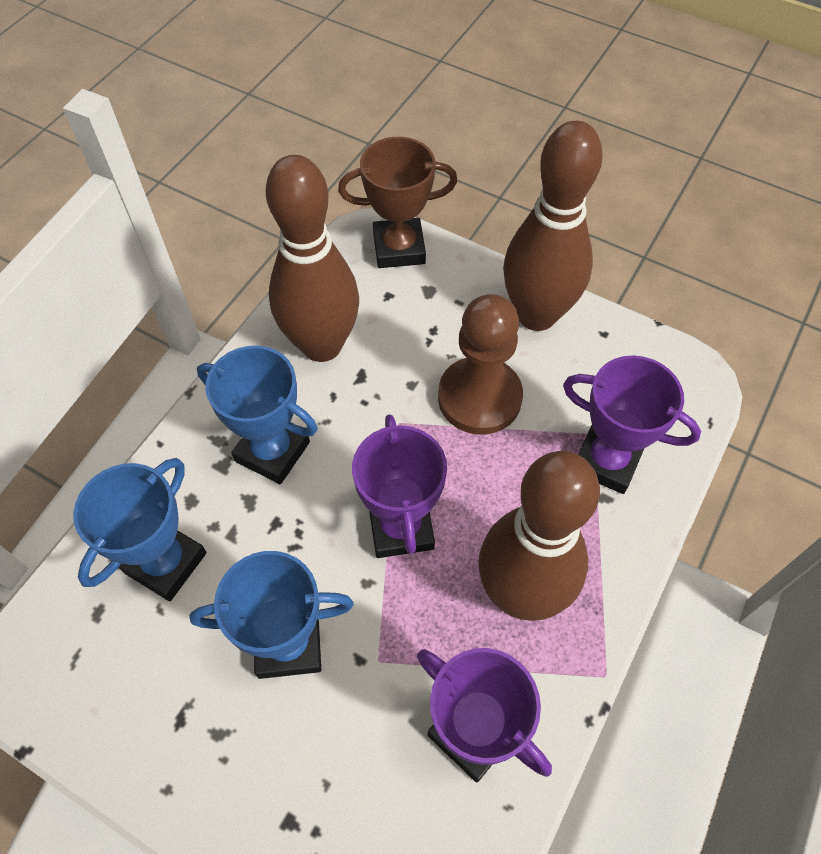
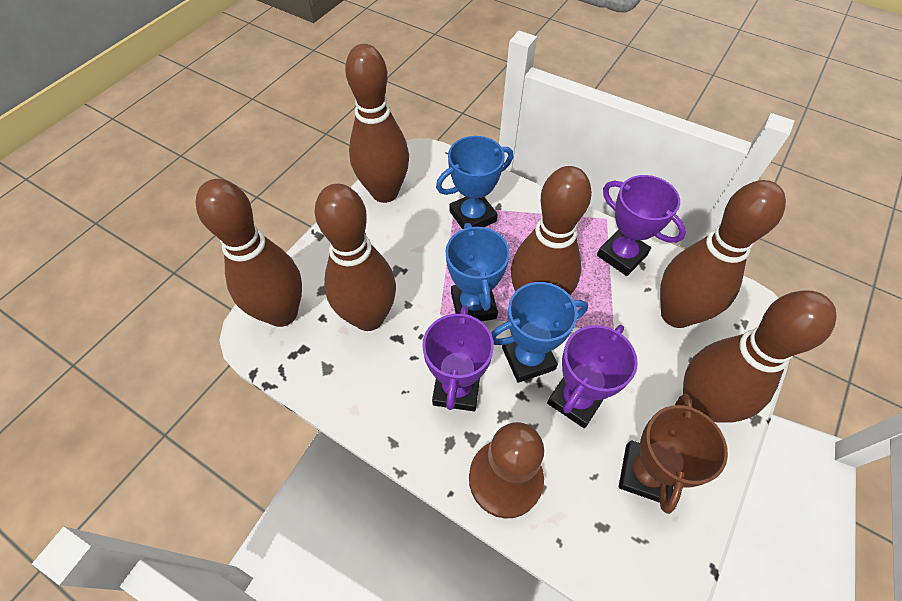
brown bowling pin: [266,155,359,362] [478,451,600,621] [503,121,603,331] = 3 -> [196,179,302,327] [315,184,396,331] [345,44,409,203] [511,166,592,295] [660,180,786,328] [683,290,837,423] = 6

